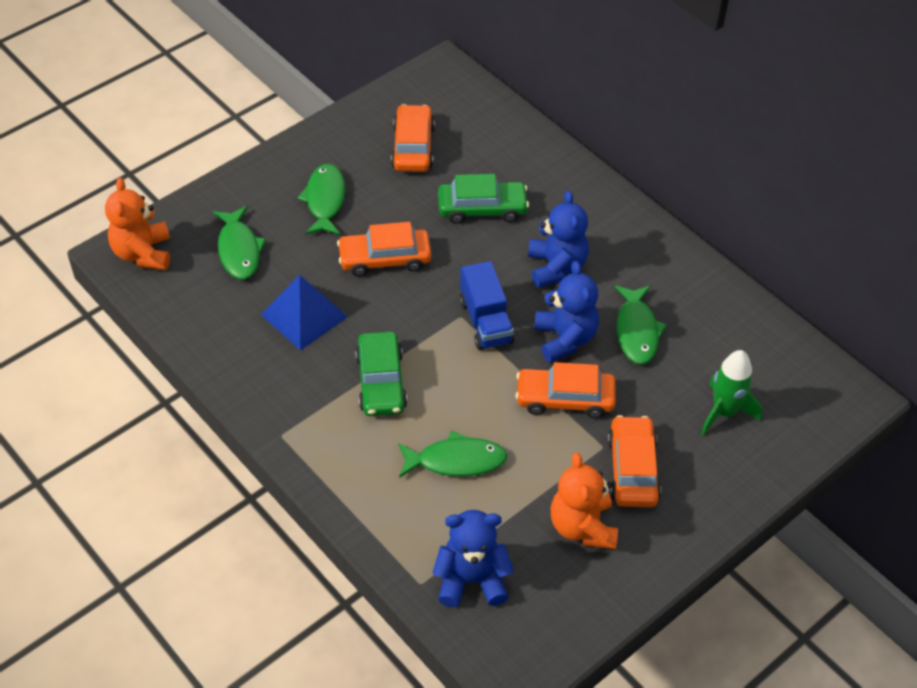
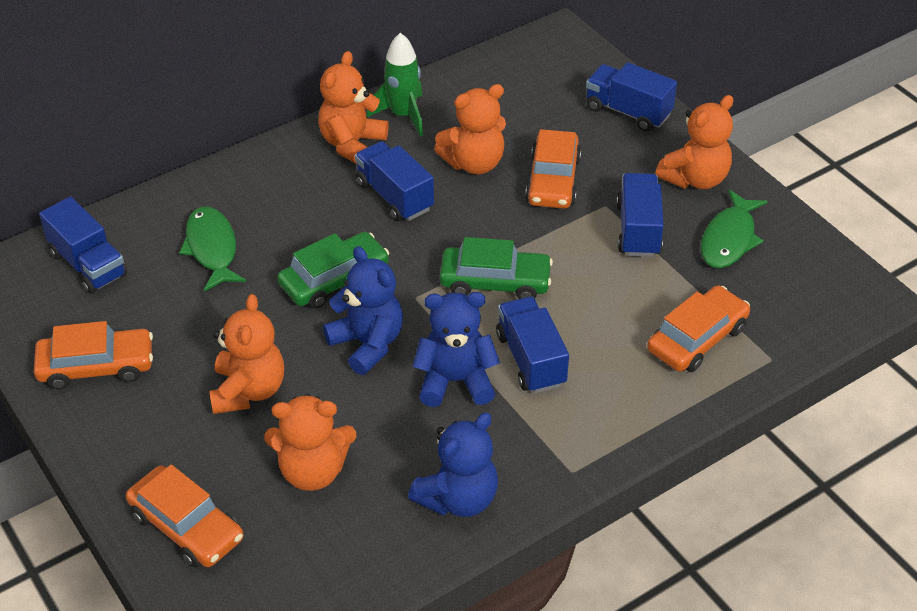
blue pyramid: [261,275,347,350] = 1 -> none = 0
blue truck: [459,261,514,350] = 1 -> [39,197,127,294] [355,141,434,222] [496,297,569,393] [586,62,677,132] [616,173,664,257] = 5
green fish: [213,206,266,279] [297,163,346,235] [398,431,507,478] [615,285,667,364] = 4 -> [179,207,246,291] [701,190,768,268] = 2
orange teddy bear: [105,178,170,270] [551,452,618,549] = 2 -> [209,294,284,414] [264,394,356,491] [318,51,389,164] [434,84,506,174] [655,95,733,189] = 5

